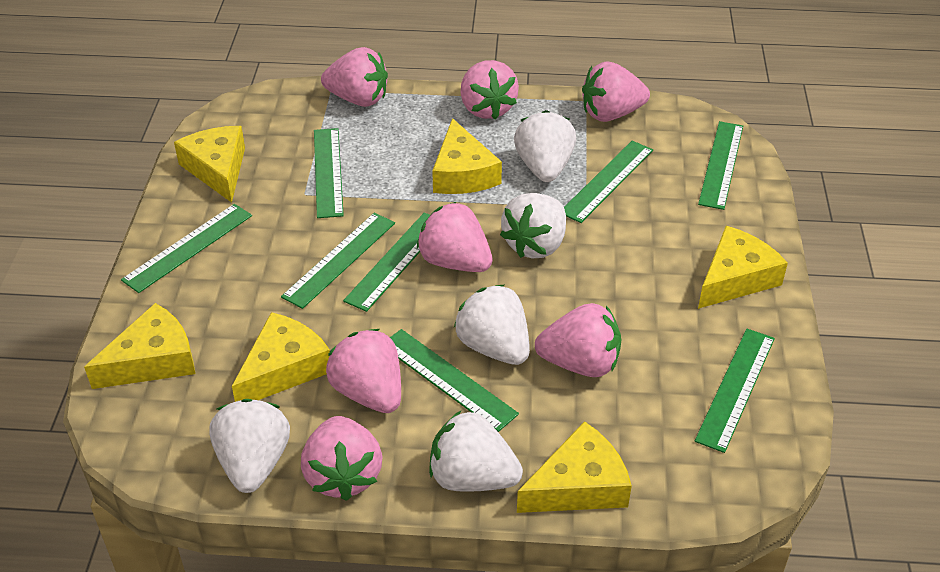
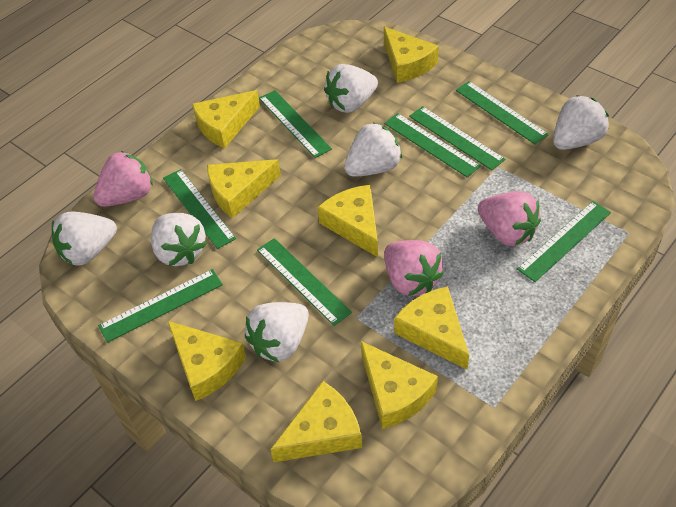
pink strawberry: [301,416,382,501] [321,47,388,107] [326,329,401,413] [417,202,493,272] [461,60,519,119] [535,303,621,377] [582,61,650,122] = 7 -> [93,151,153,207] [384,240,444,296] [478,191,541,246] = 3
white strawberry: [209,399,290,493] [429,411,523,491] [454,285,530,365] [500,193,566,259] [514,110,576,182] = 5 -> [52,212,117,266] [151,213,207,266] [245,302,309,362] [324,64,378,113] [344,122,402,177] [553,95,609,150] = 6
yellow cheese: [84,303,195,389] [174,126,245,203] [232,312,330,402] [432,118,502,194] [517,421,632,513] [698,226,788,309] = 6 -> [168,321,246,401] [192,90,260,148] [207,159,281,218] [270,381,362,462] [317,185,378,257] [361,341,438,429] [384,27,439,83] [394,286,469,370] = 8

